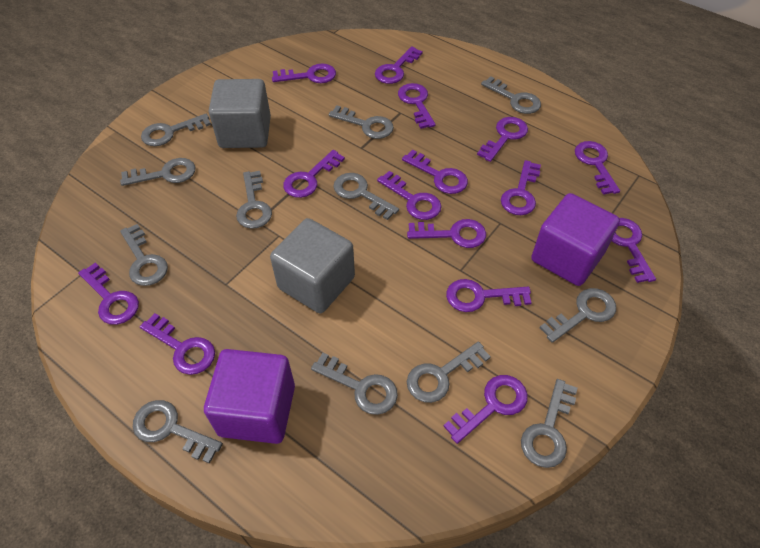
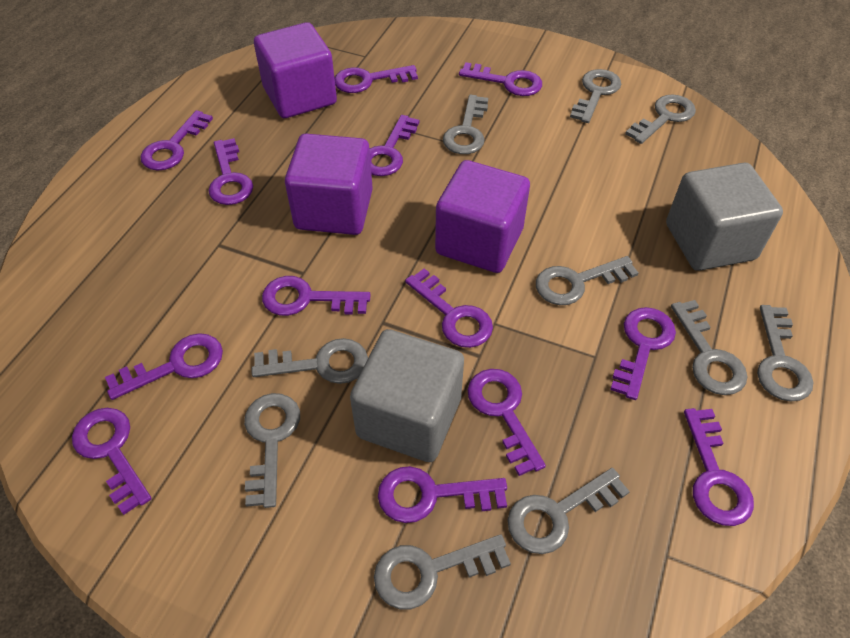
grey key: [120,158,195,186] [120,224,168,286] [133,400,223,464] [141,114,211,146] [236,171,272,229] [311,353,398,415] [329,105,394,139] [333,173,399,220] [407,341,491,403] [481,76,541,114] [521,379,578,468] [540,288,616,343] = 12 -> [244,393,300,508] [252,338,368,384] [374,534,511,609] [443,95,488,154] [508,468,630,554] [536,256,639,305] [570,69,621,123] [625,94,696,144] [671,300,747,395] [757,305,813,402] = 10
purple cube: [204,349,295,444] [531,193,620,286] = 2 -> [254,22,337,118] [285,134,373,235] [435,160,530,273] = 3
purple key: [78,263,139,325] [140,313,215,375] [272,63,336,83] [283,150,345,198] [375,46,423,84] [377,171,441,220] [398,83,436,129] [402,150,468,194] [407,219,486,248] [443,375,528,444] [446,279,532,312] [477,117,528,162] [501,160,541,215] [575,141,620,195] [611,218,656,283] = 15 -> [72,408,152,515] [105,333,223,400] [140,110,213,171] [209,138,253,205] [262,276,371,316] [335,65,418,93] [369,115,419,176] [378,466,507,523] [405,268,493,348] [459,62,542,96] [467,369,546,476] [610,307,676,400] [684,408,754,526] = 13

